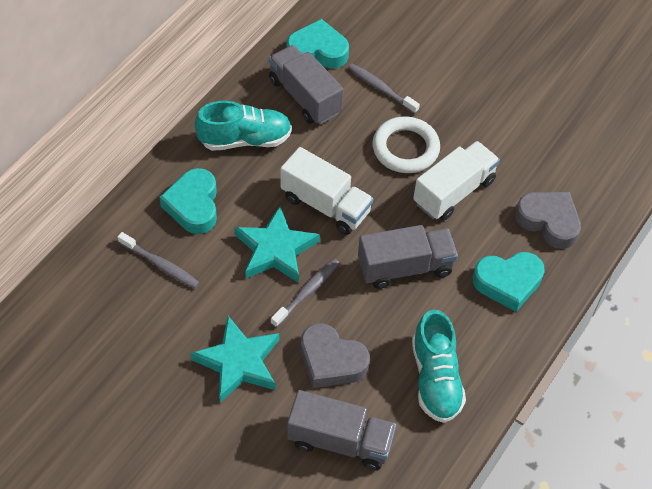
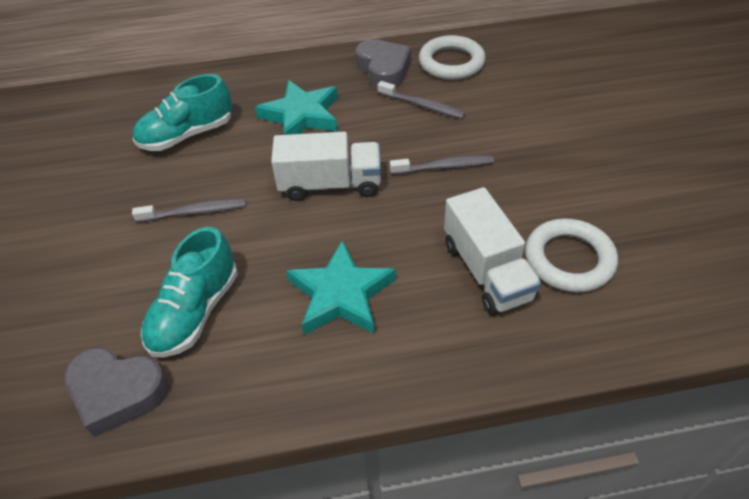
grey truck: [269,45,344,124] [287,390,396,470] [358,225,458,289] = 3 -> none = 0
turquoise heart: [160,168,217,234] [287,19,349,68] [473,252,545,312] = 3 -> none = 0
white ring: [372,117,440,173] = 1 -> [419,35,486,80] [525,219,618,293] = 2

